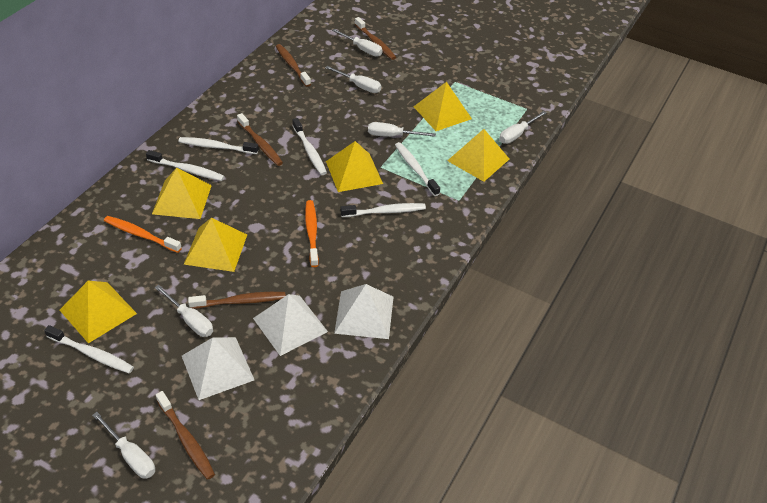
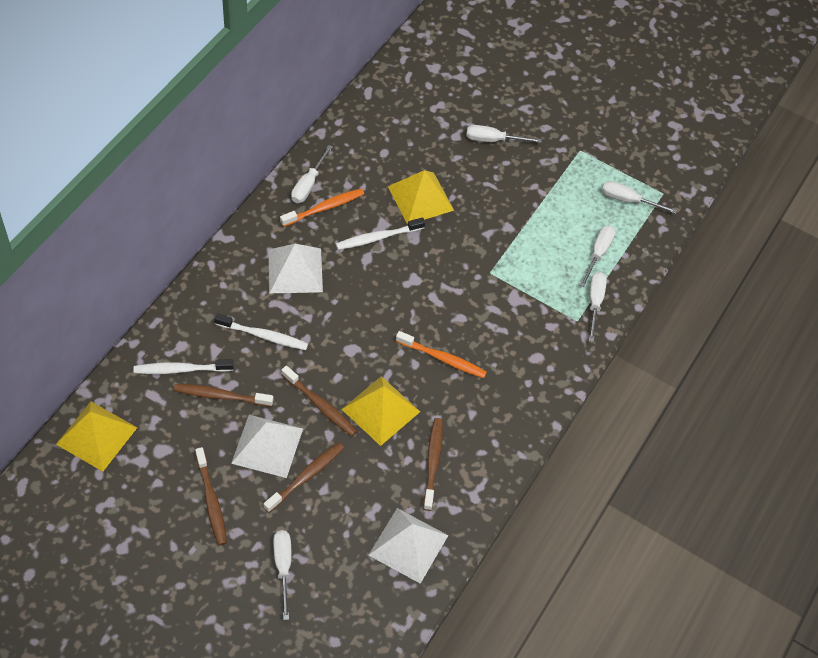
white toothbrush: [44,325,134,374] [146,150,224,181] [178,137,258,154] [292,118,327,175] [340,203,426,217] [395,142,440,196] = 6 -> [133,359,234,374] [214,313,308,350] [336,218,425,250] = 3
yellow pyramid: [60,281,137,343] [152,168,212,219] [184,218,247,272] [326,141,383,192] [414,82,472,131] [447,129,509,182] = 6 -> [56,401,137,471] [342,376,420,446] [388,170,454,225] = 3

